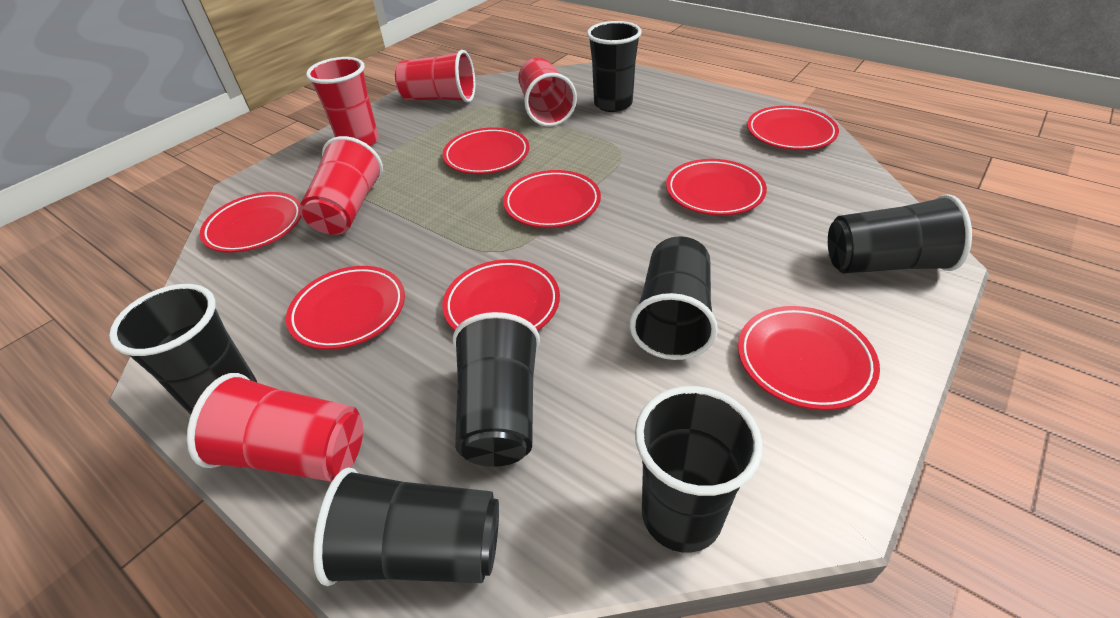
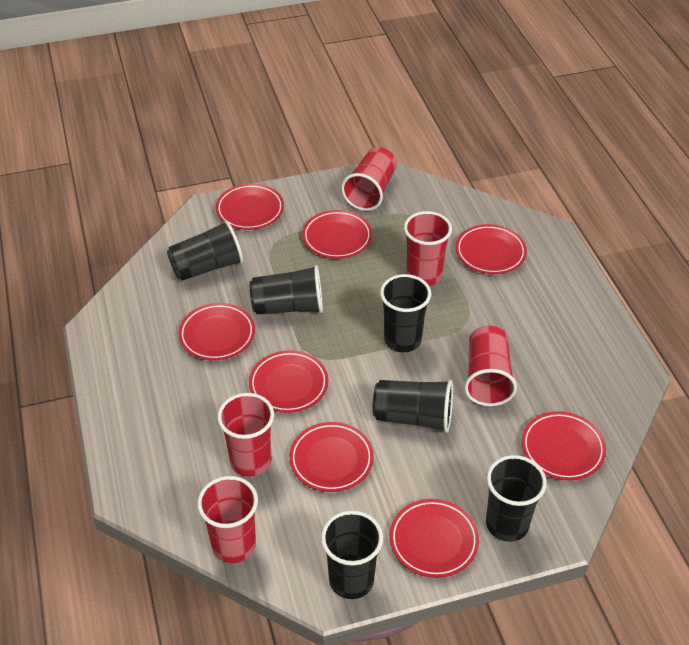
black cup: [109,284,257,415] [313,468,499,586] [453,312,540,467] [587,21,642,112] [629,236,718,360] [635,386,762,553] [828,194,972,274] = 7 -> [167,220,243,281] [250,265,323,314] [321,510,383,599] [372,380,453,433] [380,274,431,352] [486,455,547,542] = 6

